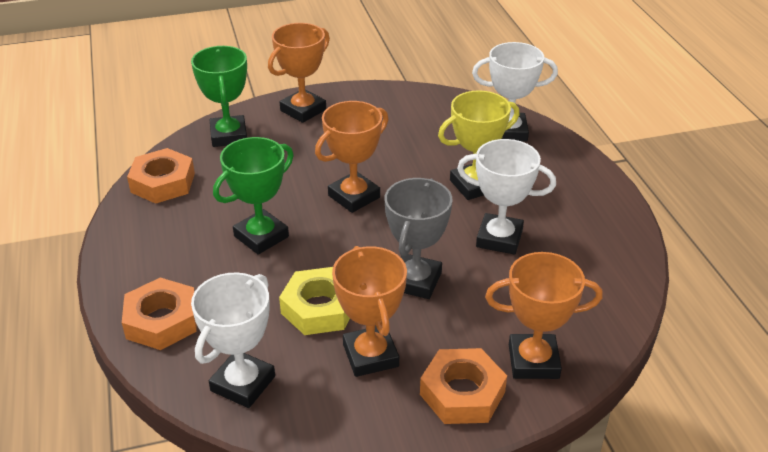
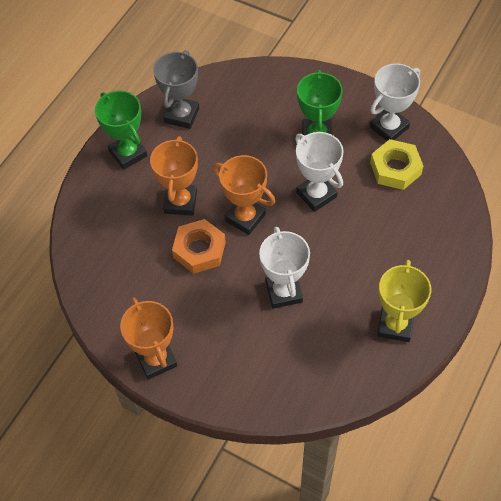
orange nut: [122,278,197,350] [127,148,195,204] [420,348,507,424] = 3 -> [172,219,226,274] = 1
orange trophy: [268,23,330,123] [315,101,388,213] [332,246,407,377] [485,252,603,379] = 4 -> [120,297,177,379] [150,136,198,216] [213,155,275,235] = 3

